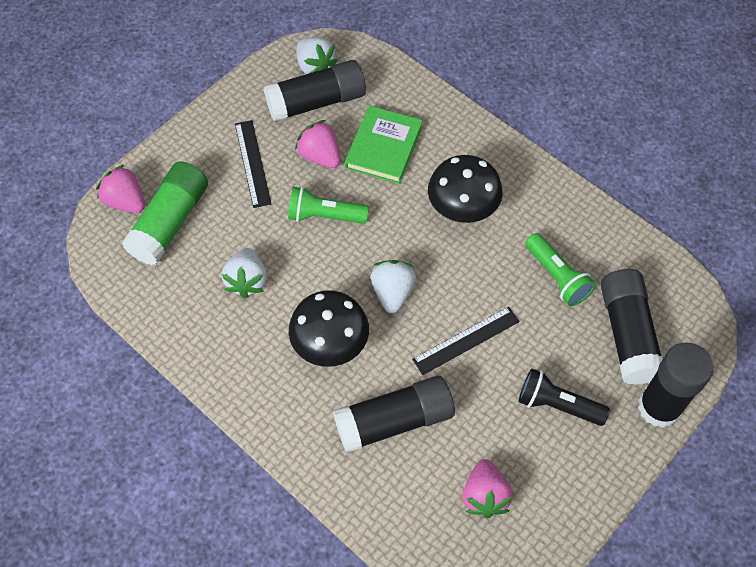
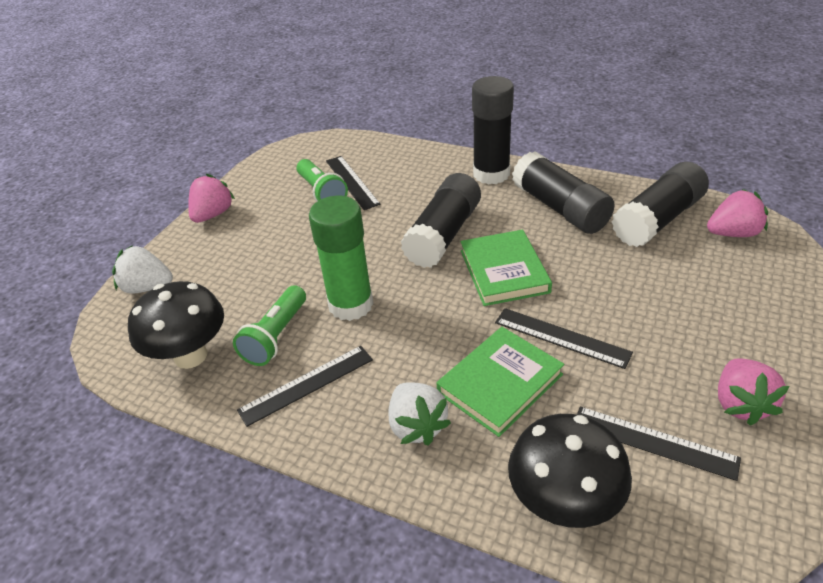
black flashlight: [518,368,610,426] = 1 -> none = 0
black ruler: [235,120,271,208] [412,307,520,375] = 2 -> [237,346,373,427] [326,156,381,210] [495,308,633,369] [577,407,741,481] = 4
green book: [345,106,423,184] = 1 -> [436,327,564,437] [460,230,552,306] = 2
white strawberry: [221,248,267,298] [296,37,338,74] [371,260,416,313] = 3 -> [112,245,173,293] [388,382,451,446] = 2

